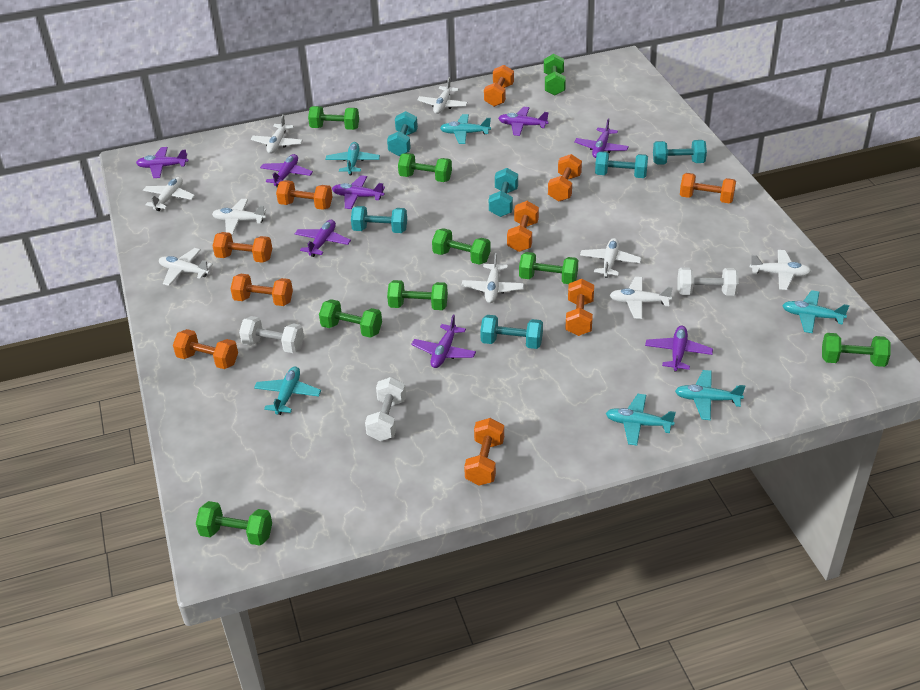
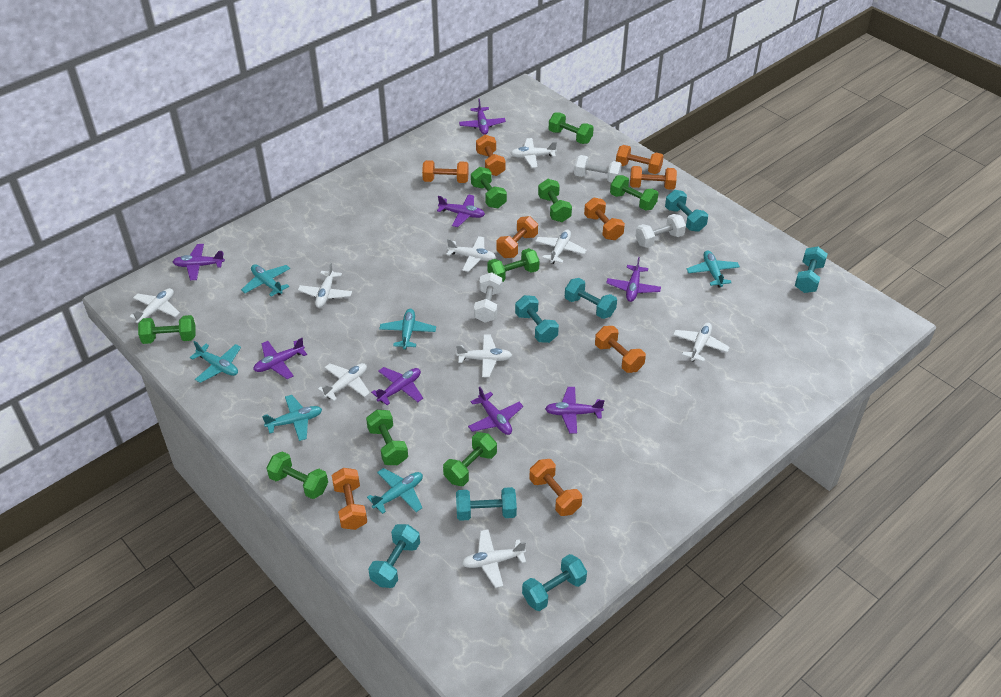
orange dumbbell: [173,329,238,369] [213,232,272,263] [231,274,293,306] [276,180,332,210] [464,418,504,486] [484,65,514,107] [507,201,539,252] [548,154,582,201] [565,279,594,336] [680,173,736,203] = 10 -> [332,468,367,530] [422,160,469,183] [476,135,506,176] [496,216,538,258] [529,459,582,516] [584,198,625,240] [595,326,646,373] [616,145,664,174] [630,166,677,190] = 9
turquoise dumbbell: [351,206,407,233] [387,111,418,156] [480,315,543,349] [489,168,518,217] [595,151,648,178] [653,140,707,165] = 6 -> [368,524,420,588] [456,487,517,521] [515,295,559,343] [522,554,587,611] [565,278,617,319] [665,190,708,232] [795,247,828,293] = 7

